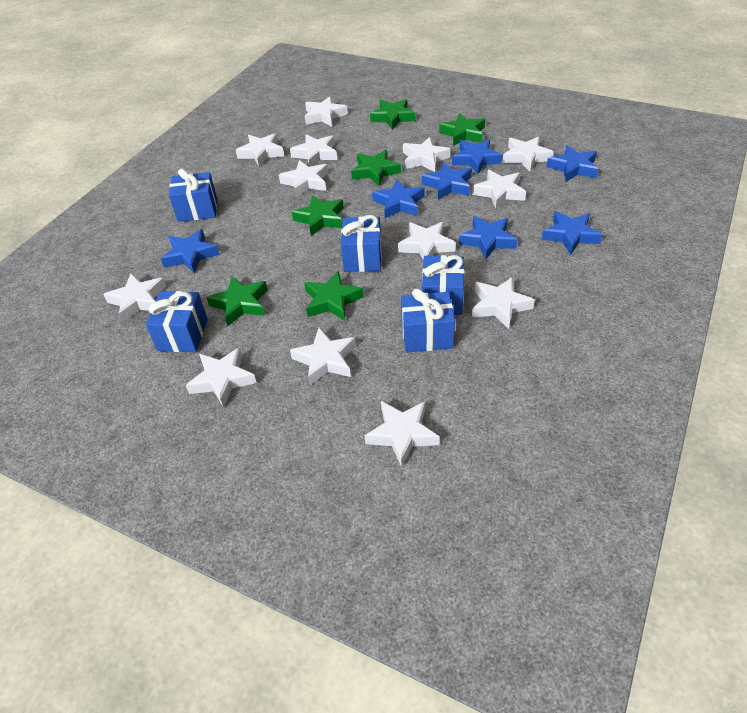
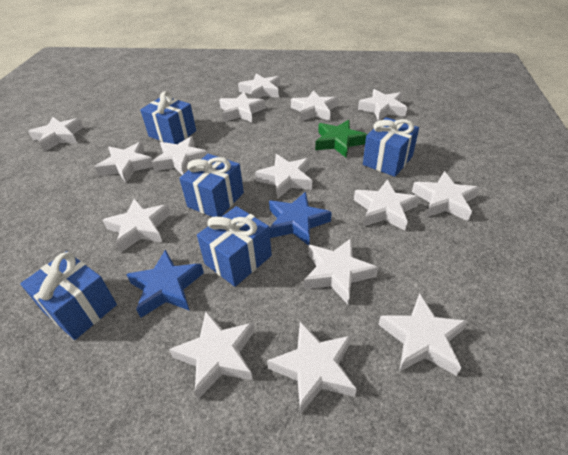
blue star: [161,229,220,273] [372,180,425,218] [422,162,472,200] [452,139,502,174] [459,216,517,259] [541,211,602,255] [546,145,599,182] = 7 -> [126,249,204,318] [269,192,332,245] = 2
green star: [206,276,267,326] [292,195,344,236] [304,271,364,321] [351,150,401,186] [370,99,415,130] [439,113,485,146] = 6 -> [315,120,368,157] = 1
white star: [103,273,166,322] [186,347,257,408] [236,133,284,167] [279,160,328,197] [290,134,337,167] [290,328,356,385] [305,96,348,127] [365,401,440,468] [398,222,456,260] [403,137,450,172] [472,170,526,209] [472,277,535,329] [502,136,554,172] = 13 -> [28,117,84,152] [95,142,153,183] [103,198,171,253] [152,136,208,175] [169,311,255,399] [219,91,266,123] [238,73,281,99] [255,154,312,199] [267,322,357,414] [291,90,338,122] [304,238,378,304] [354,179,420,231] [358,89,407,121] [378,293,468,376] [412,171,479,221] = 15

